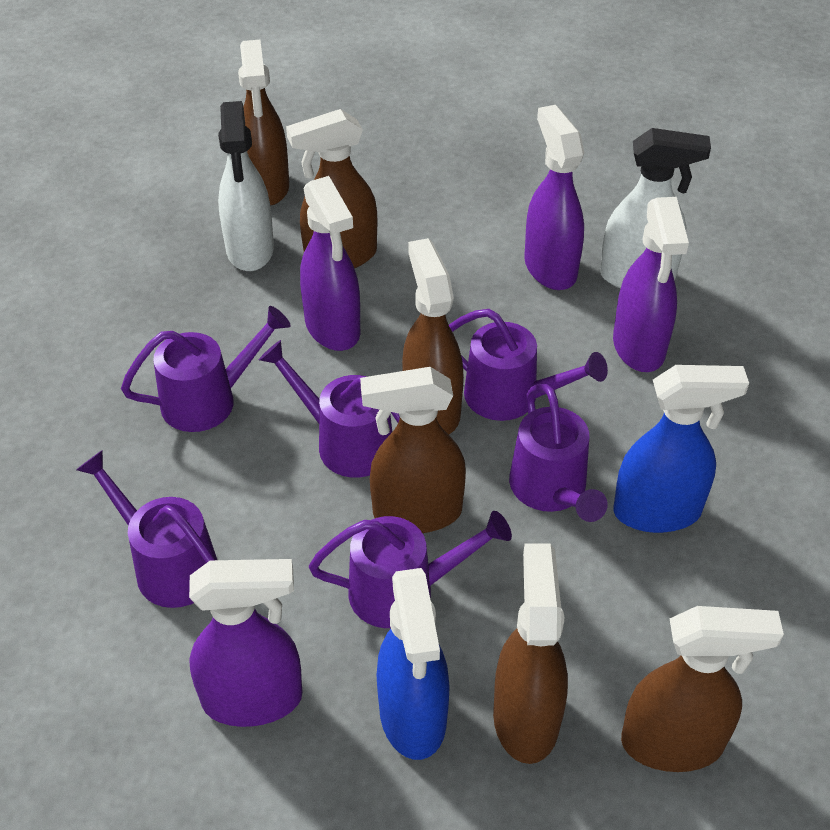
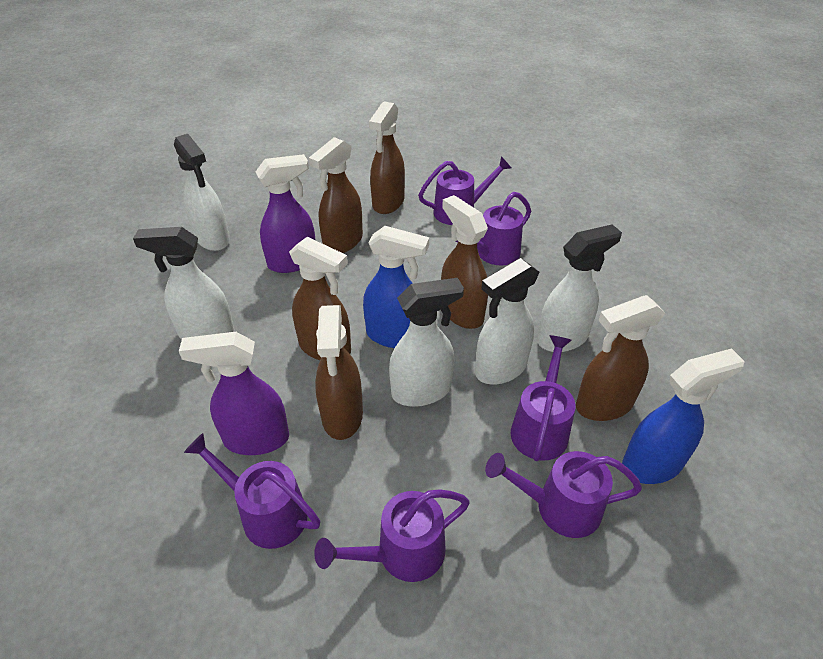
purple spray bottle: [189,559,303,727] [300,176,360,351] [524,105,584,290] [613,197,689,372] = 4 -> [179,332,289,455] [256,154,315,273] = 2
white spray bottle: [218,101,274,271] [600,128,711,288] = 2 -> [133,227,235,339] [174,134,230,251] [389,278,464,407] [475,258,540,385] [537,224,622,352] = 5

